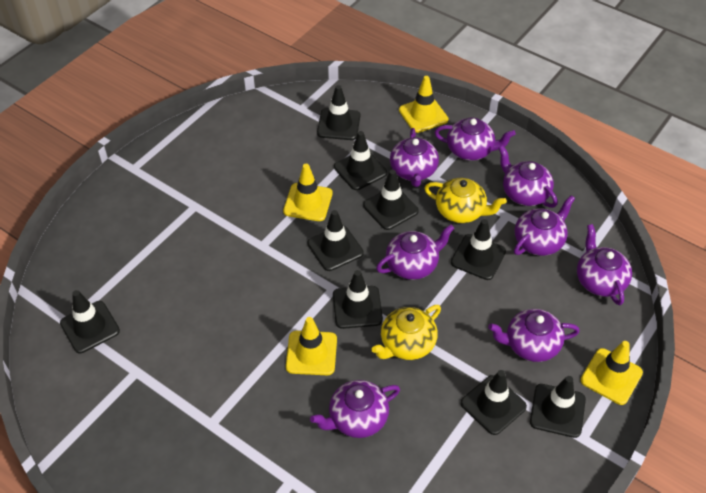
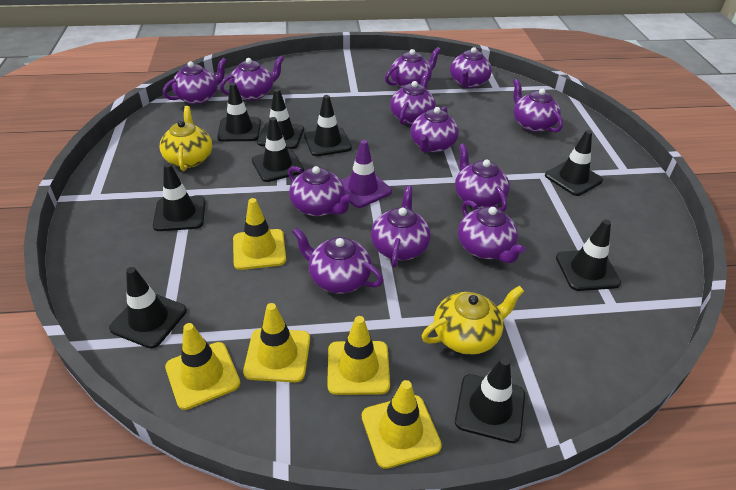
purple teapot: [310,380,400,438] [376,224,455,280] [390,128,439,187] [434,117,516,161] [488,309,580,362] [498,145,558,208] [514,195,575,256] [577,224,632,305] = 8 -> [163,58,227,105] [220,56,284,101] [288,166,353,216] [292,228,383,294] [371,186,430,268] [385,47,441,88] [390,72,436,125] [410,106,459,153] [450,47,492,88] [455,143,510,212] [458,200,526,263] [513,79,563,132] = 12
purple traffic cone: none = 0 -> [341,140,392,208] = 1
yellow traffic cone: [283,164,333,221] [286,317,337,375] [399,76,448,133] [580,341,643,405] = 4 -> [165,323,240,410] [233,198,286,270] [243,303,310,382] [327,316,390,395] [362,380,442,469] = 5

